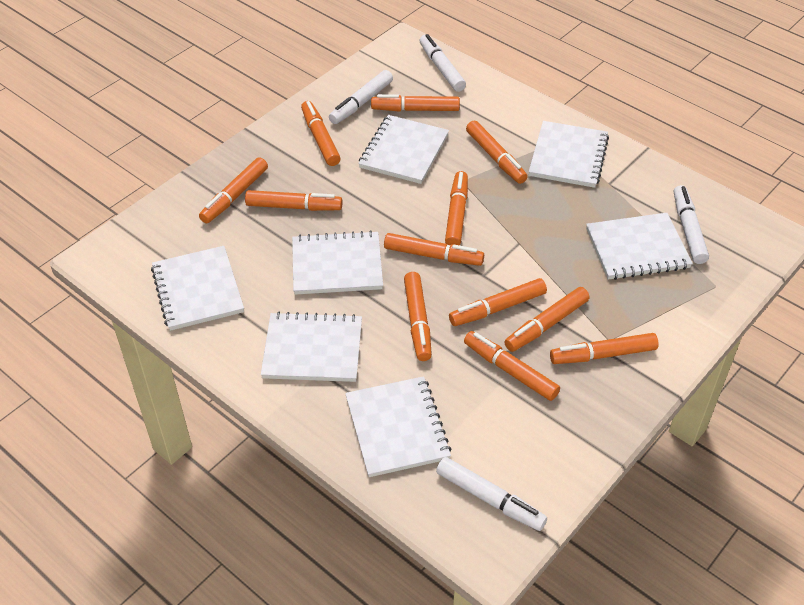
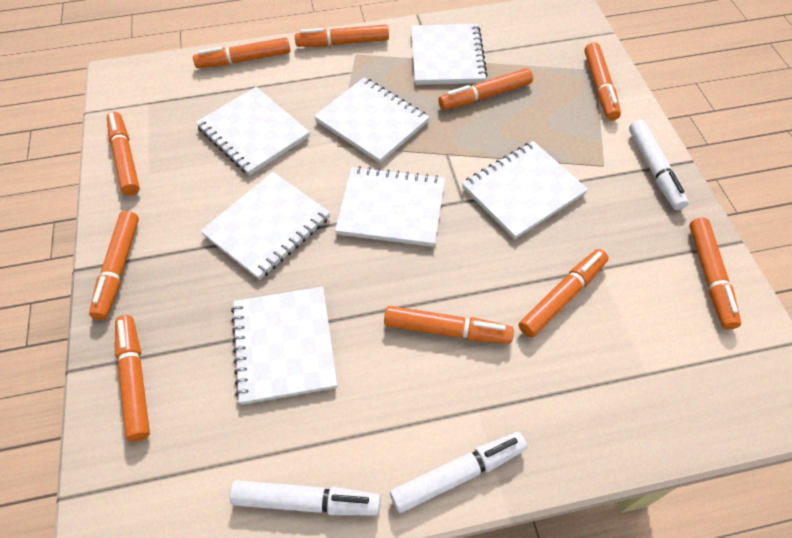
orange marker: [199,157,268,223] [245,190,343,211] [301,101,340,166] [371,94,460,112] [384,233,484,266] [404,272,432,361] [445,171,468,245] [449,278,547,326] [464,331,560,401] [466,120,528,184] [504,287,589,352] [550,333,659,364] = 12 -> [89,211,139,320] [107,112,140,196] [115,315,150,442] [193,37,290,68] [295,24,389,47] [384,306,514,344] [438,68,533,110] [519,249,609,338] [585,42,621,121] [689,218,741,330] = 10
white marker: [329,70,393,124] [419,34,466,92] [436,457,547,531] [674,185,709,264] = 4 -> [230,480,381,515] [390,432,527,513] [629,120,689,210] = 3

